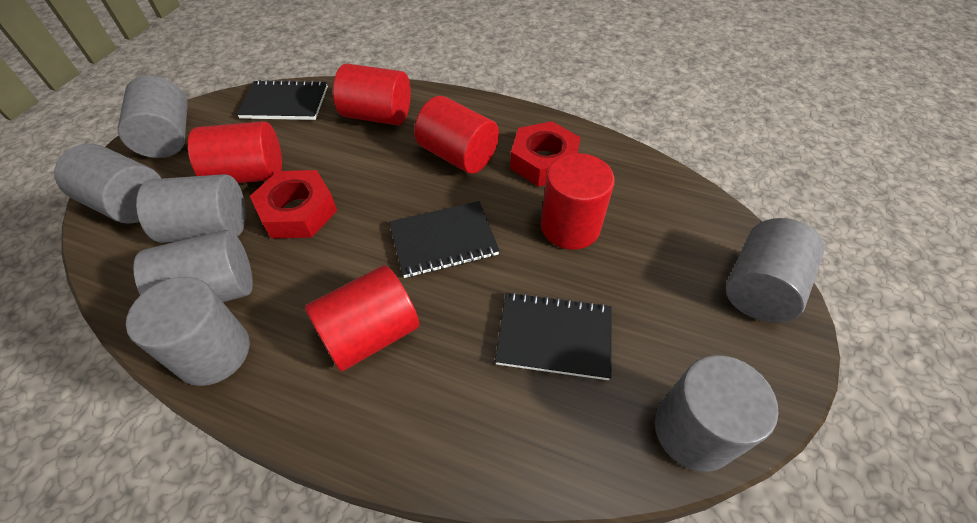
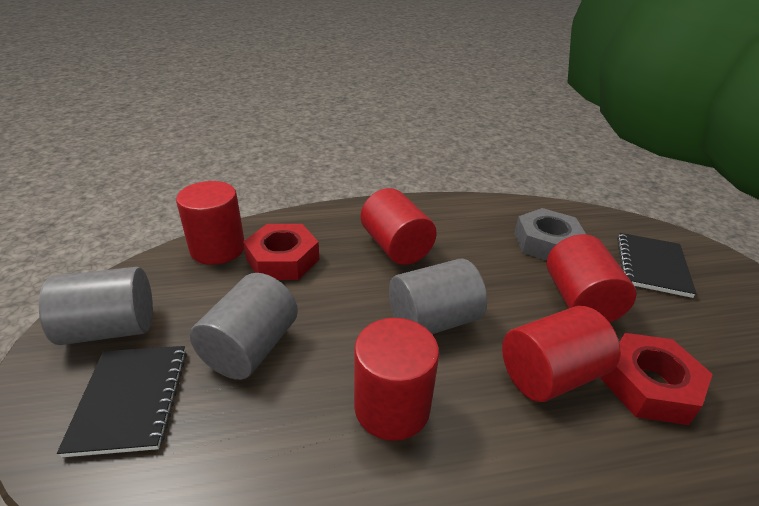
black notebook: [237,80,328,120] [389,201,500,278] [495,292,612,380] = 3 -> [57,346,187,457] [617,233,697,298] = 2
grey cylinder: [54,143,162,224] [118,76,188,158] [126,276,250,386] [133,230,253,302] [136,174,246,243] [654,355,778,472] [726,218,824,323] = 7 -> [39,267,153,345] [190,273,298,380] [389,259,487,334] = 3
grey nut: none = 0 -> [514,208,586,261] = 1

